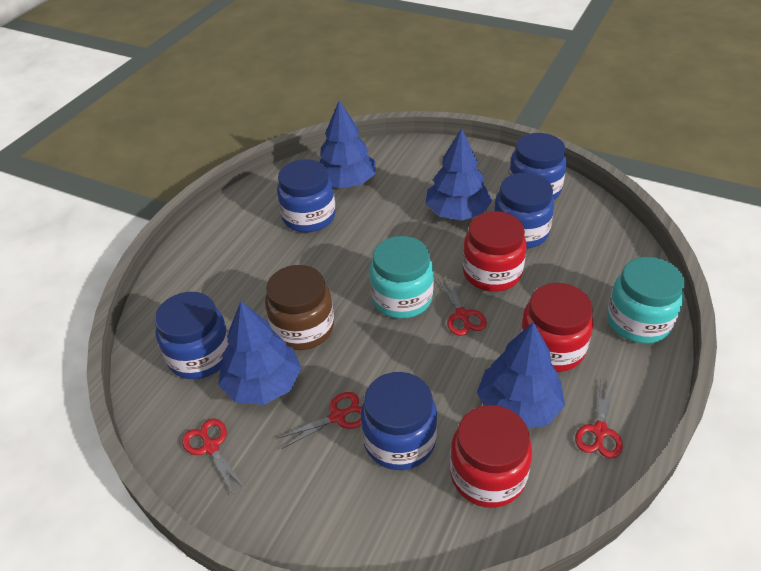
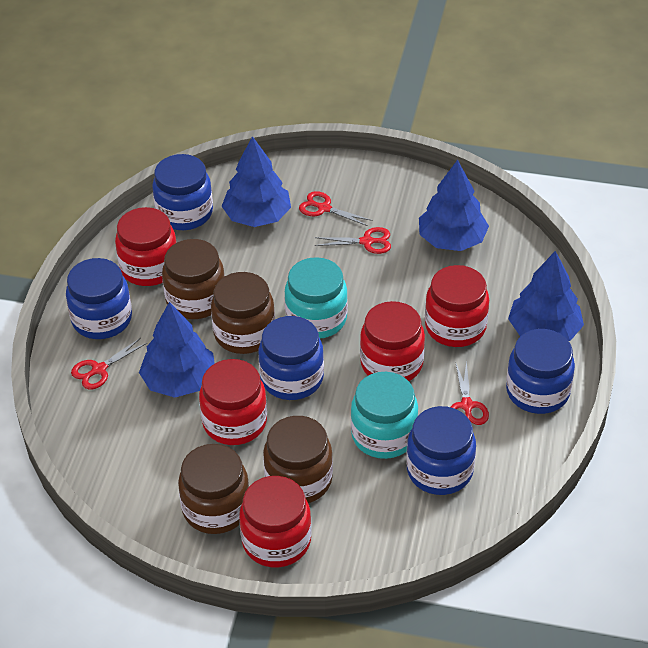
brown jar: [265,265,334,350] = 1 -> [162,239,225,319] [178,444,249,534] [211,272,275,354] [263,416,333,503] = 4
red jar: [450,405,532,508] [463,211,527,292] [520,283,593,372] = 3 -> [115,207,177,286] [199,359,267,445] [239,476,312,567] [360,301,425,381] [425,265,489,347] = 5

